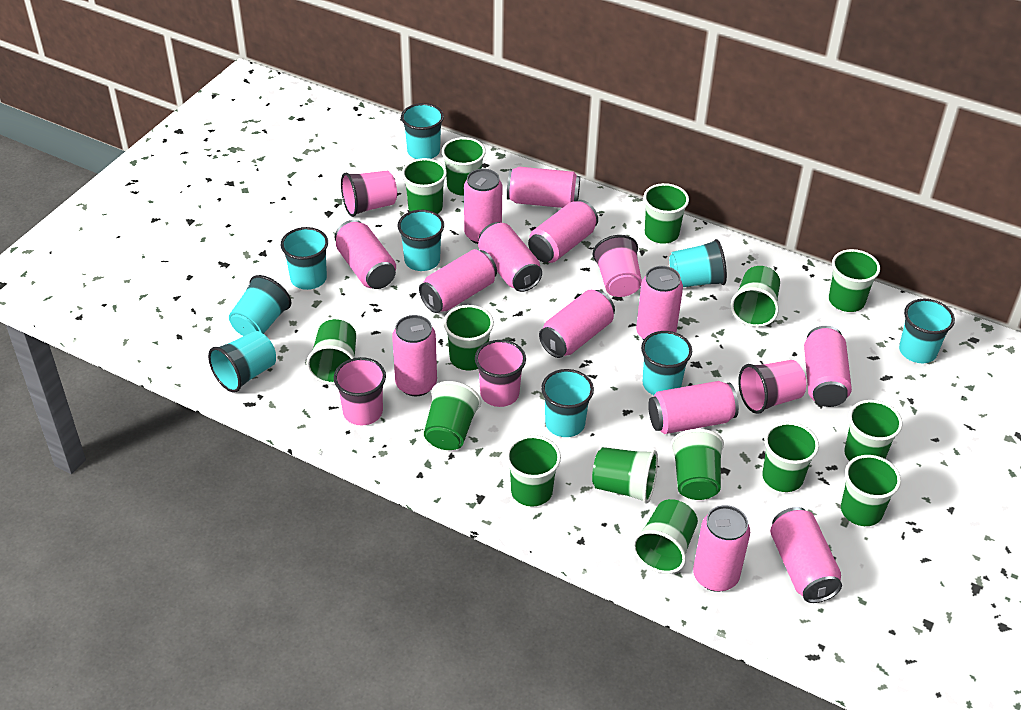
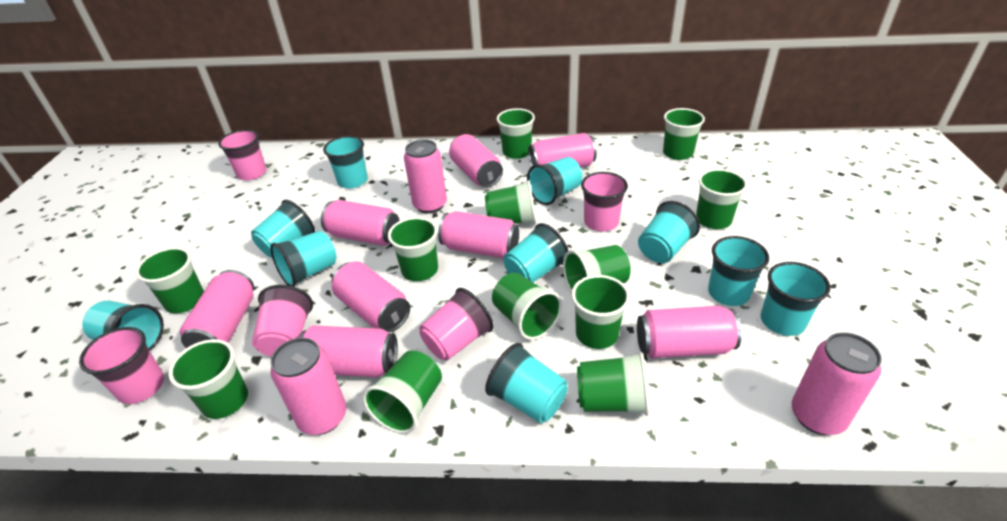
green cup: [306,319,356,385] [402,158,447,214] [424,381,481,450] [442,137,486,196] [443,305,494,371] [506,435,561,507] [592,447,658,504] [632,499,698,574] [644,183,689,244] [671,429,724,500] [731,266,780,327] [762,422,819,492] [829,249,880,312] [841,455,901,526] [844,400,903,461] = 15 -> [135,247,204,314] [168,339,248,419] [362,351,442,434] [388,217,438,281] [485,180,537,224] [492,273,562,340] [496,108,535,159] [563,245,631,292] [571,275,630,349] [577,352,650,416] [663,108,705,160] [696,169,747,229] = 12
pink can: [335,220,396,289] [392,315,437,396] [419,249,497,313] [464,169,502,244] [478,222,542,292] [507,167,580,208] [528,200,598,263] [539,290,615,358] [636,266,683,340] [648,381,739,434] [693,505,750,592] [770,507,842,603] [804,326,852,407] = 13 -> [180,270,254,348] [270,338,346,435] [298,325,398,377] [321,200,400,246] [332,261,410,332] [404,139,447,213] [438,211,519,259] [449,134,503,187] [528,133,597,167] [637,306,742,358] [792,332,882,435] = 11
turquoise cup: [208,331,276,393] [229,275,291,336] [281,227,328,290] [398,210,444,271] [401,103,444,159] [541,369,594,437] [641,331,692,395] [669,239,727,287] [899,299,955,363] = 9 -> [82,301,164,351] [251,200,315,258] [270,231,336,287] [323,136,368,188] [485,343,568,423] [504,223,568,282] [527,157,582,205] [638,201,700,263] [708,236,769,306] [761,262,831,336] = 10

